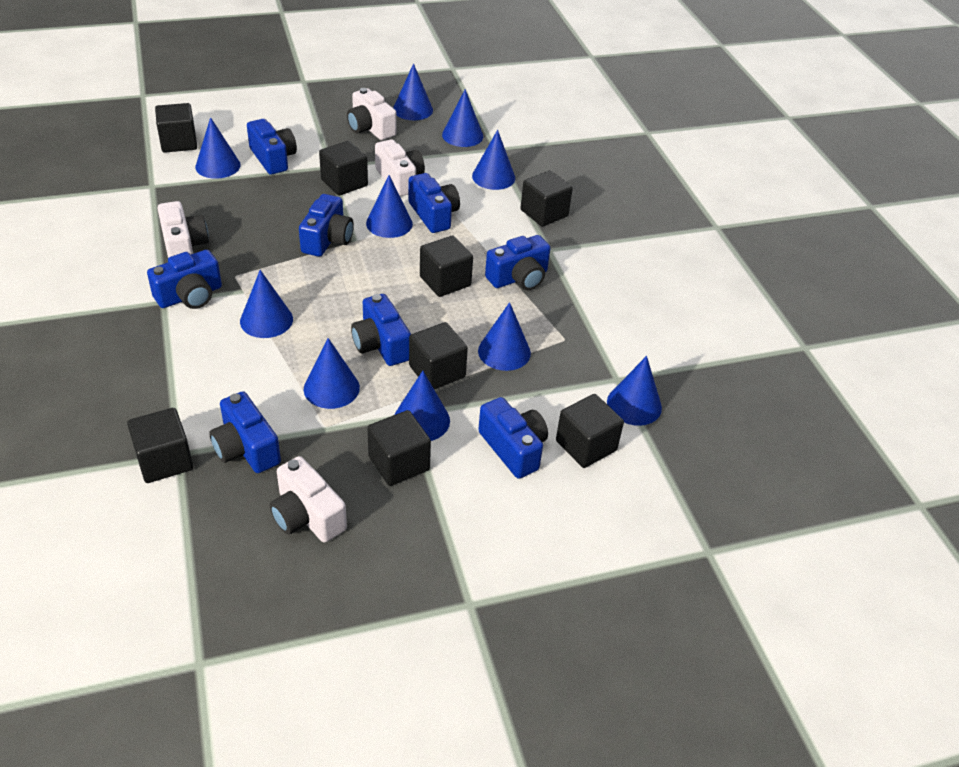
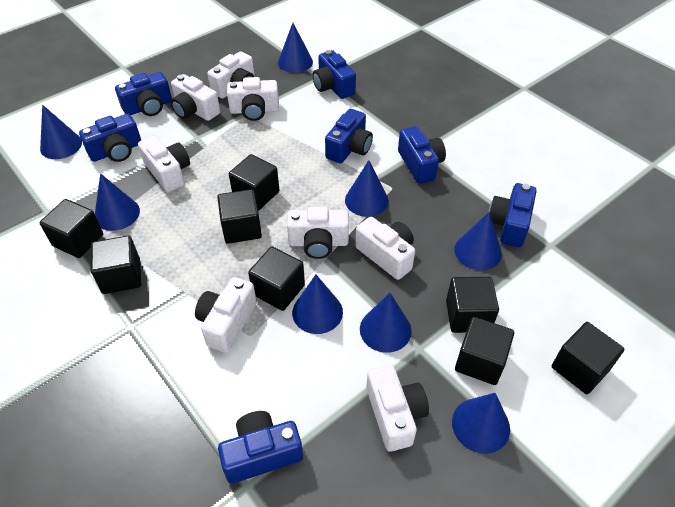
blue camera: [147,250,222,309] [209,391,281,473] [247,119,297,175] [299,194,354,257] [351,294,411,366] [408,173,460,233] [478,397,548,479] [485,235,550,290] = 8 -> [79,114,141,162] [115,72,172,116] [218,411,303,484] [313,50,356,99] [325,109,373,163] [398,126,446,184] [488,183,537,247] = 7
blue cone: [195,117,241,179] [240,270,293,338] [304,338,360,409] [366,175,413,238] [393,63,433,120] [394,371,450,441] [442,89,483,147] [472,130,515,190] [478,302,531,371] [607,356,662,426] = 10 -> [40,105,82,159] [95,173,140,231] [278,23,313,73] [292,275,343,334] [345,160,389,217] [360,293,412,353] [452,393,510,454] [454,212,502,270] = 8
white camera: [157,201,209,258] [270,456,347,542] [347,88,396,140] [375,139,425,197] = 4 -> [138,135,190,192] [171,74,220,121] [195,277,257,353] [207,51,255,99] [227,77,279,121] [287,207,349,259] [355,217,415,280] [366,364,429,452] = 8

